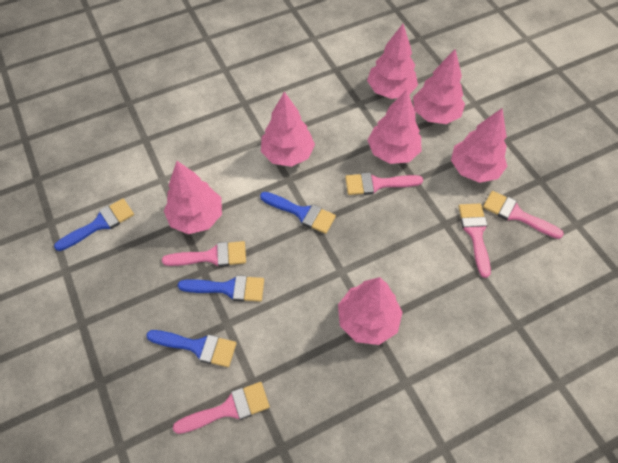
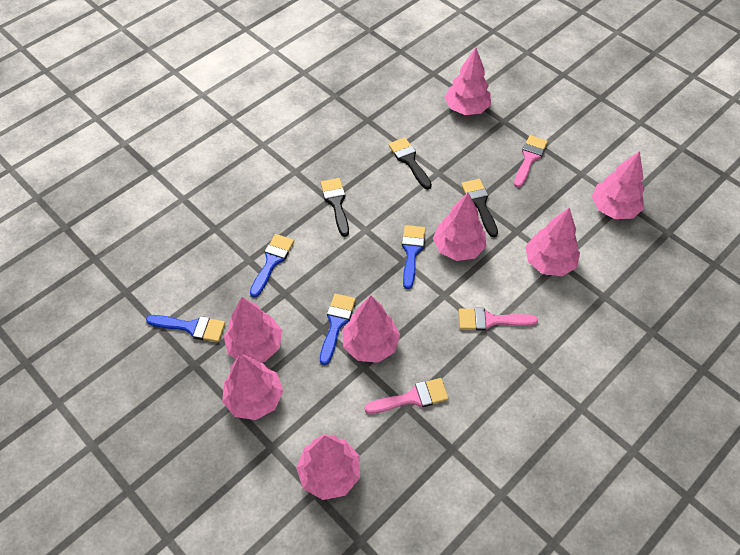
black brush: none = 0 -> [321,178,349,237] [388,137,432,189] [461,179,498,237] = 3
pink brush: [162,241,246,267] [173,382,270,434] [345,172,423,195] [458,203,491,278] [483,191,564,239] = 5 -> [364,378,449,414] [458,308,538,331] [514,135,548,187] = 3
pink tree: [164,161,222,234] [261,92,315,167] [338,277,403,345] [367,24,418,99] [367,89,421,164] [413,49,465,124] [451,108,507,183] = 7 -> [222,354,283,420] [224,297,282,362] [296,434,360,500] [342,296,400,363] [433,193,486,261] [445,48,491,115] [525,208,580,276] [592,151,644,219] = 8

